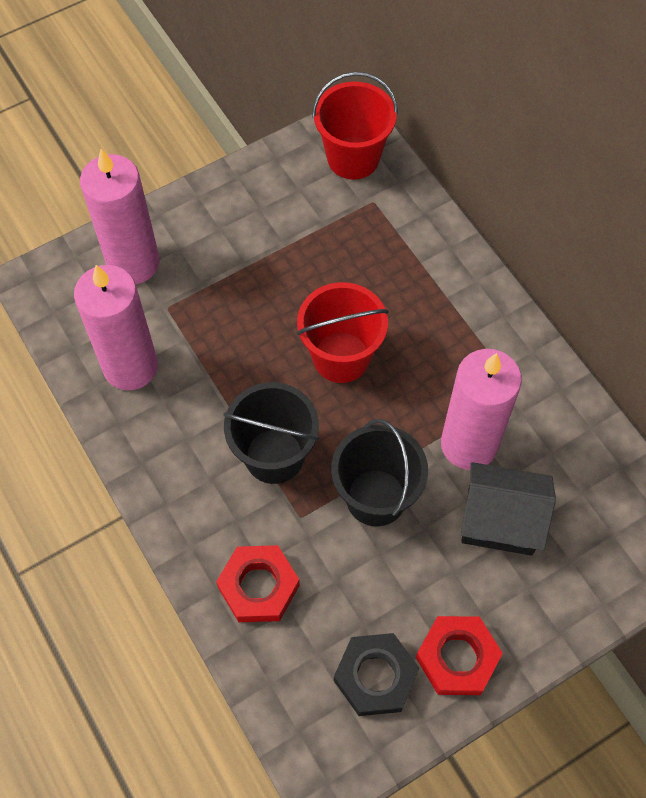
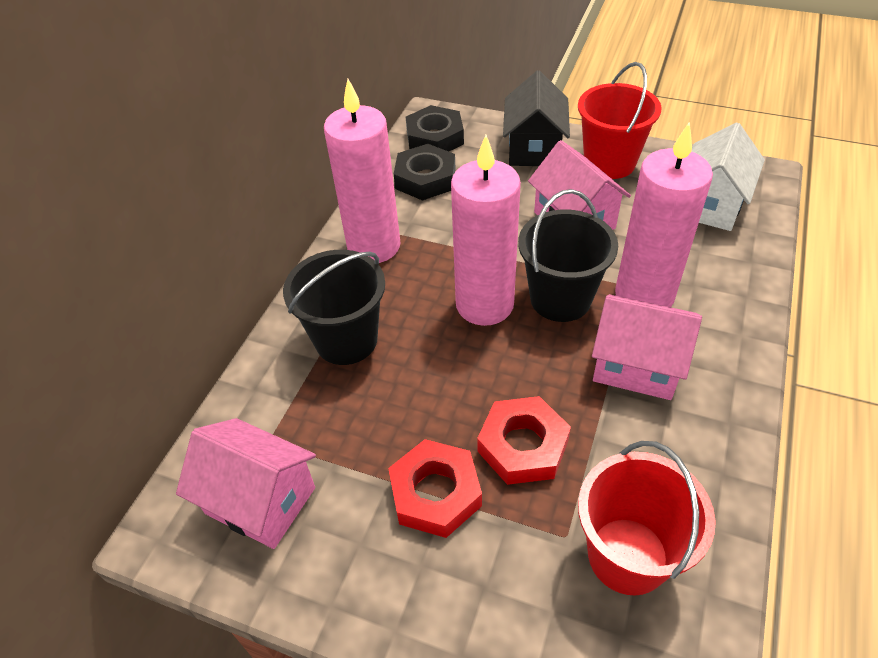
black nut: [334,633,419,716] = 1 -> [394,144,456,201] [406,105,464,152] = 2
pink house: none = 0 -> [176,418,316,549] [528,140,631,230] [592,294,702,400] = 3
white house: none = 0 -> [691,123,765,231] = 1

